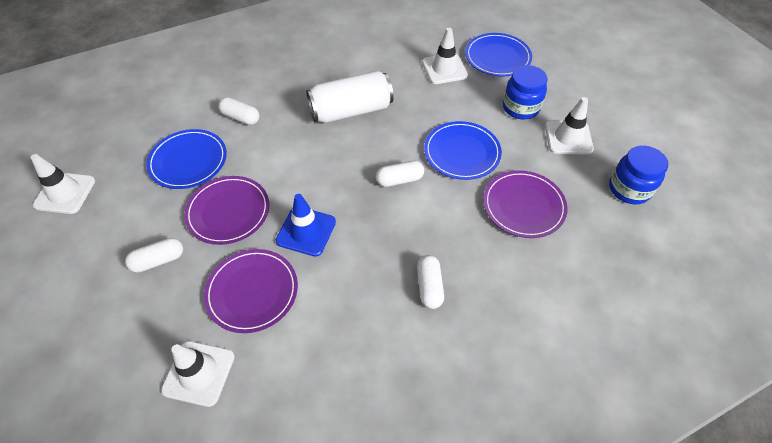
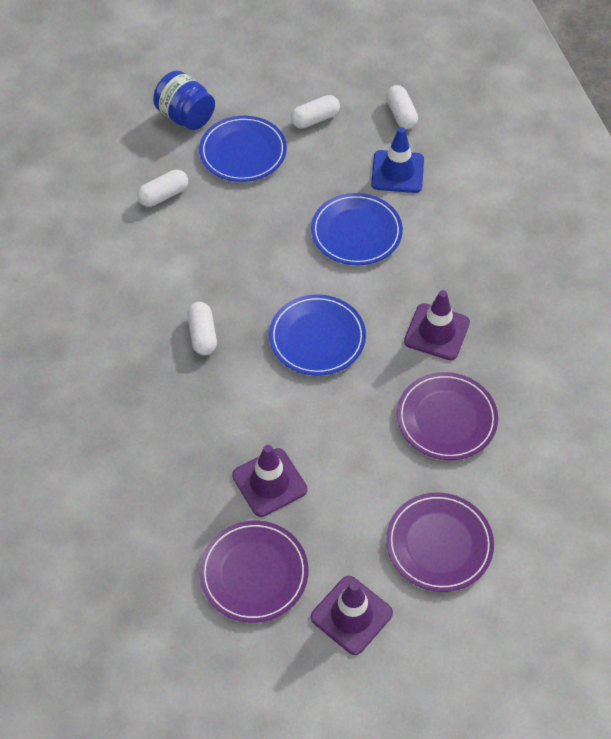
blue jar: [503,65,548,119] [609,145,668,204] = 2 -> [153,71,215,130] = 1
purple traffic cone: none = 0 -> [232,445,307,517] [311,576,393,655] [404,290,470,360] = 3
white can: [306,70,394,123] = 1 -> none = 0
white traffic cone: [31,154,95,214] [161,341,235,407] [422,28,468,84] [545,97,594,155] = 4 -> none = 0

